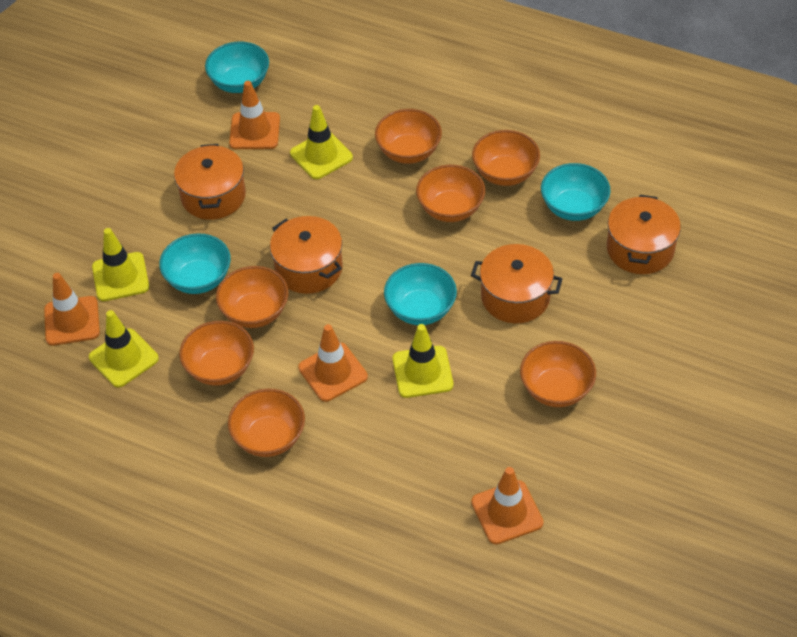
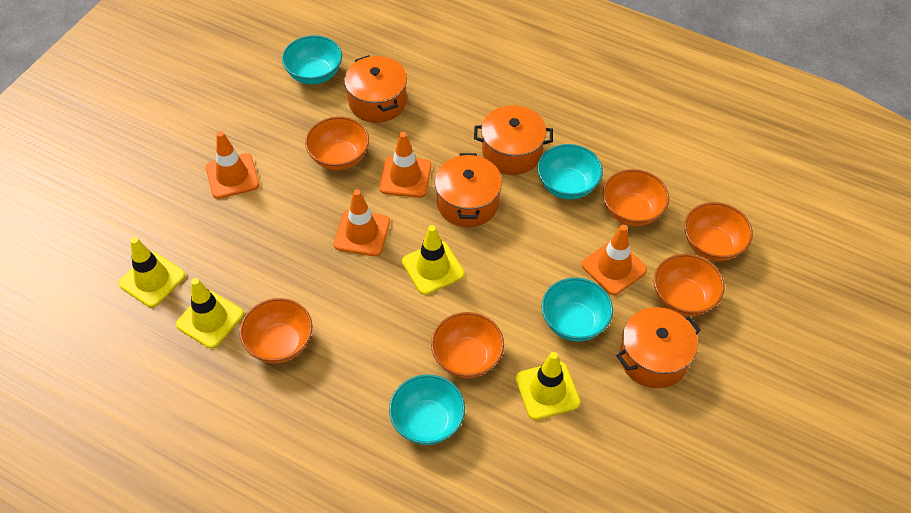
orange bowl: [179,321,254,386] [216,266,288,328] [228,389,305,457] [375,109,442,164] [416,165,485,222] [472,130,540,186] [520,341,596,407] = 7 -> [240,298,312,363] [305,117,369,170] [431,312,504,378] [603,169,669,226] [654,254,725,316] [684,202,753,261] = 6

